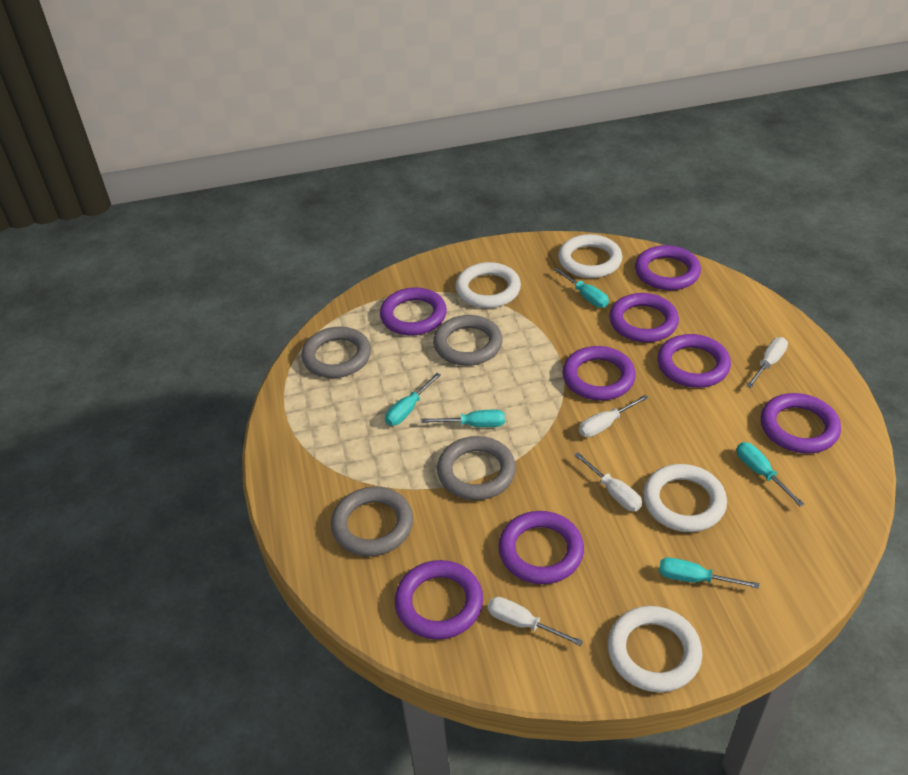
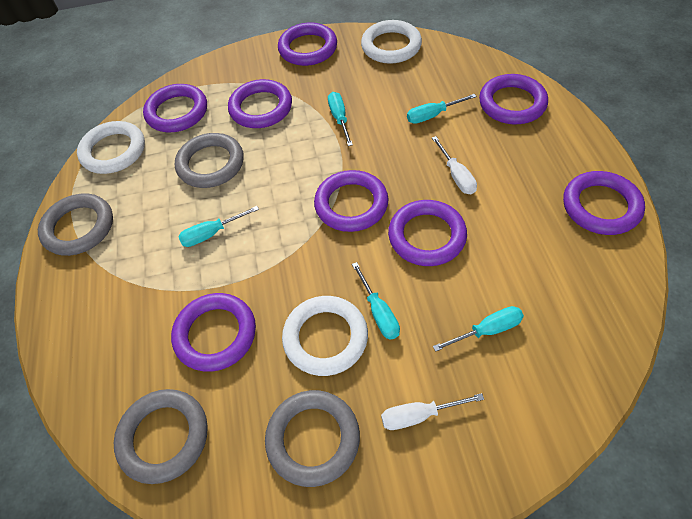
white ring: [455,262,521,308] [558,234,622,278] [608,606,703,693] [643,464,727,532] = 4 -> [77,121,145,174] [282,296,368,376] [361,20,422,64] = 3
white screwdriver: [488,597,583,646] [574,452,642,511] [579,395,648,437] [746,337,788,388] = 4 -> [381,393,484,430] [432,136,477,194] = 2

